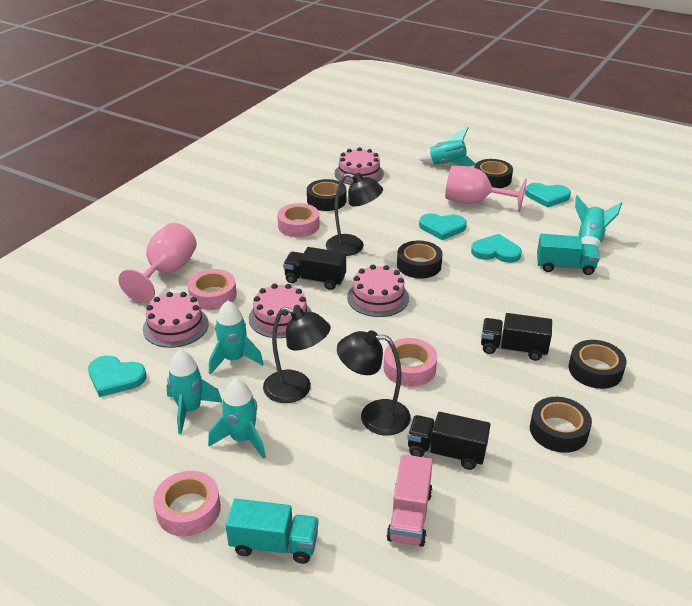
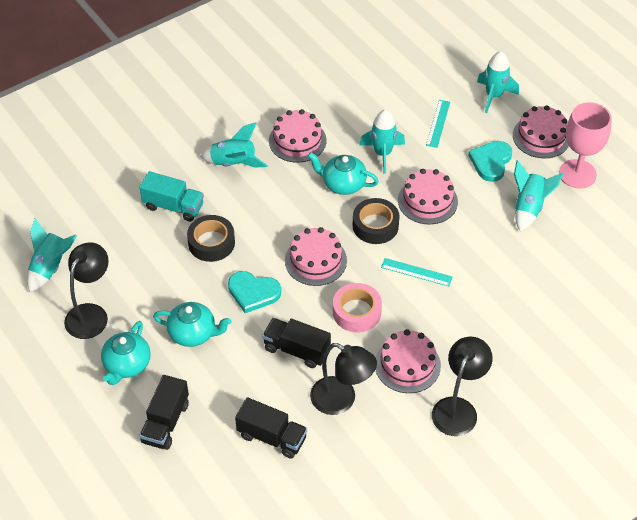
black tape: [307,179,346,211] [397,241,443,279] [475,159,513,188] [530,397,592,453] [569,340,627,389] = 5 -> [187,215,235,262] [353,198,400,244] = 2
pink cake: [143,292,209,348] [249,284,312,338] [335,147,384,185] [347,265,409,317] = 4 -> [269,109,327,163] [285,227,347,286] [375,329,441,393] [398,169,458,224] [513,105,569,158] = 5
pink goblet: [118,223,197,303] [445,166,527,212] = 2 -> [559,102,612,189] = 1
pink tape: [153,471,221,536] [188,269,237,310] [277,203,320,237] [384,338,437,387] = 4 -> [333,283,382,332] = 1
pink truck: [387,454,433,547] = 1 -> none = 0
turquoise heart: [88,355,146,397] [419,213,467,240] [471,234,522,263] [525,183,571,208] = 4 -> [228,271,281,313] [468,141,512,182] = 2
turquoise ruler: none = 0 -> [381,258,453,287] [426,100,450,148] = 2
turquoise teapot: none = 0 -> [101,321,151,385] [153,302,231,347] [308,152,379,195] = 3
turquoise truck: [226,499,319,564] [537,234,600,275] = 2 -> [139,171,204,222] = 1

